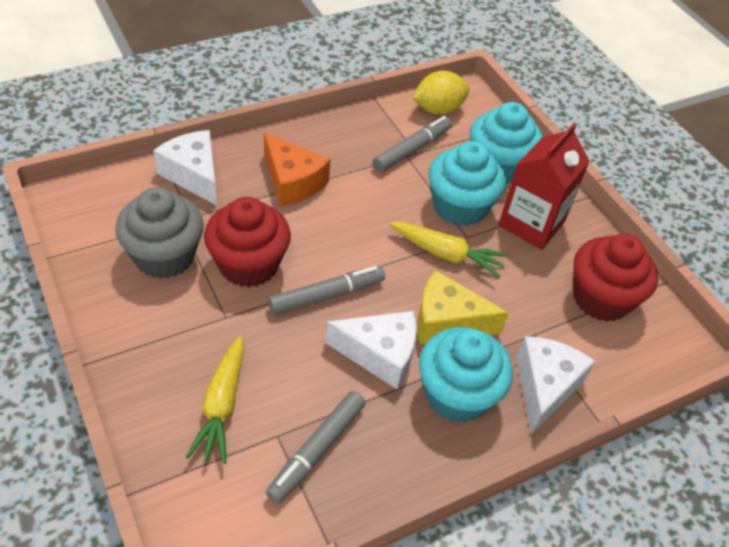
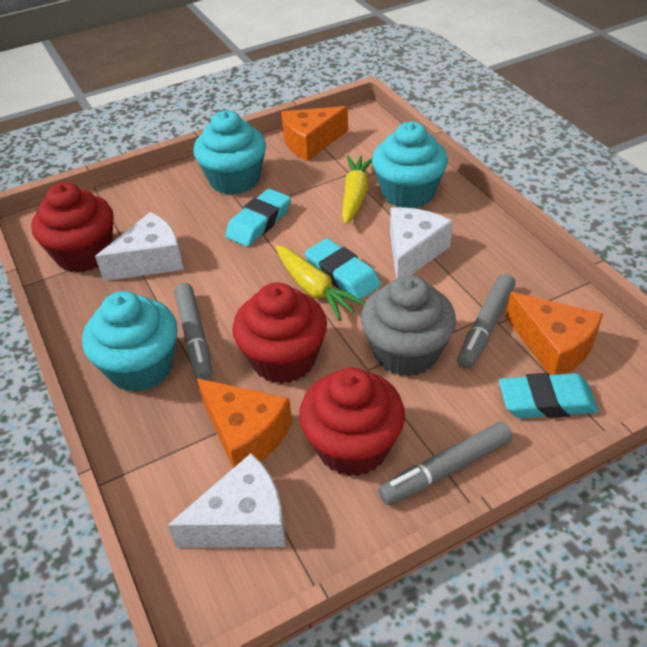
orange cheese: [264,133,330,207] = 1 -> [197,378,292,468] [281,106,348,161] [506,292,603,375] = 3
red carton: [498,122,590,250] = 1 -> none = 0
red cupcake: [204,197,291,288] [573,234,658,322] = 2 -> [31,182,113,273] [232,282,327,384] [299,368,405,476] = 3
turquoise eraser: none = 0 -> [225,189,291,247] [305,238,381,300] [499,373,599,418] = 3
yellow cheese: [417,270,509,345] = 1 -> none = 0
yellow lemon: [412,71,470,115] = 1 -> none = 0

